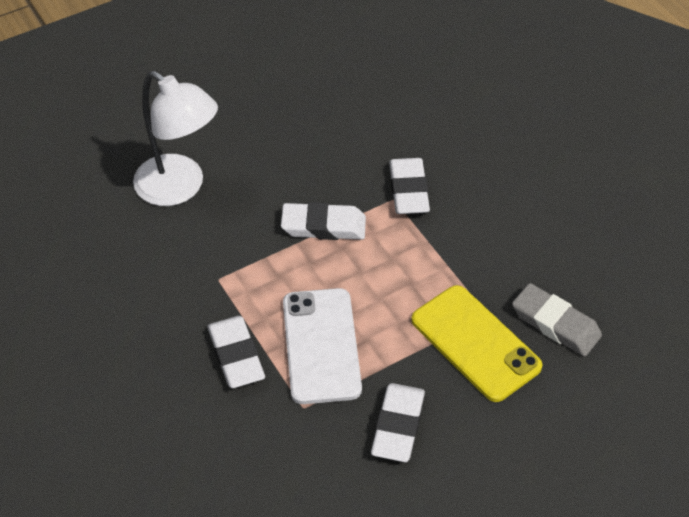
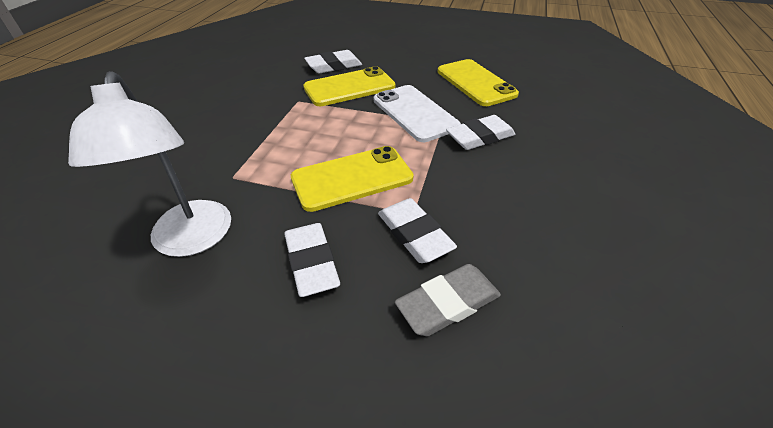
yellow phone: [411,285,543,402] = 1 -> [291,146,414,212] [303,66,396,106] [438,59,519,106] = 3

